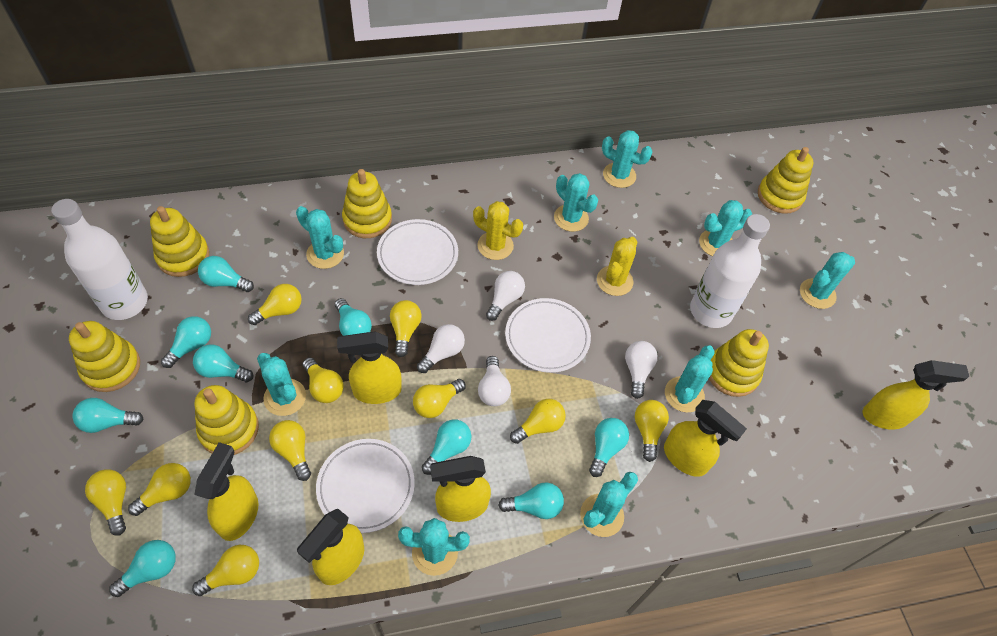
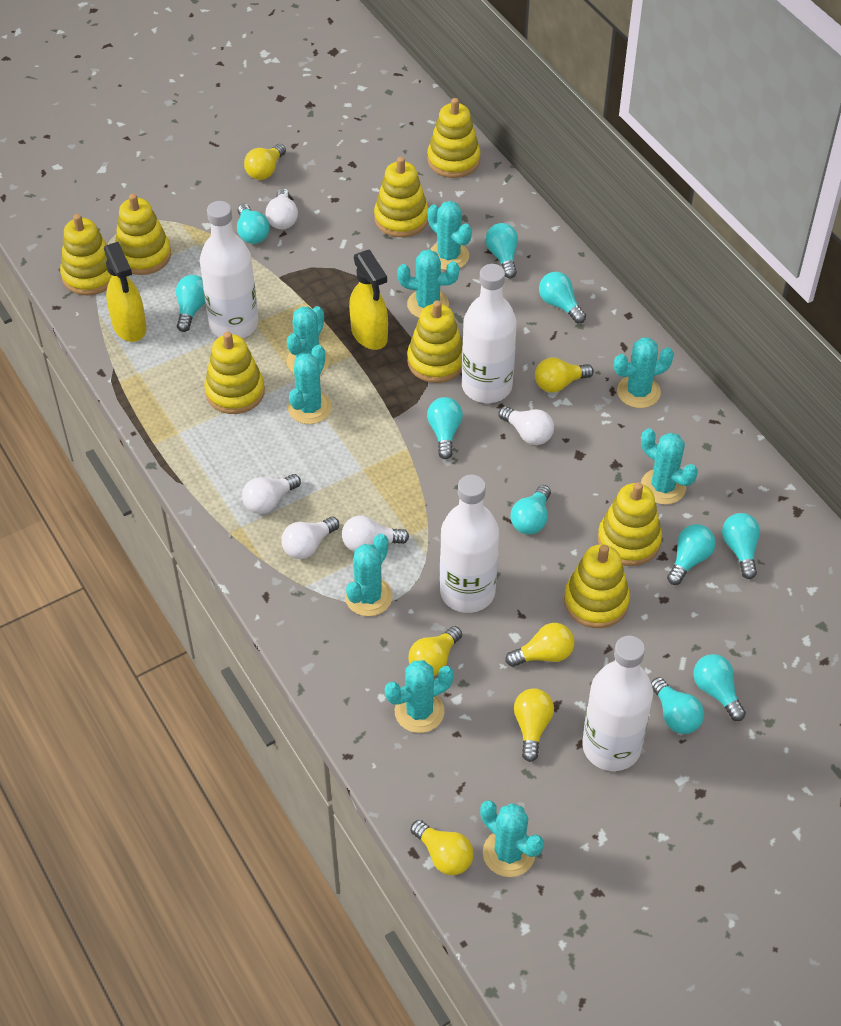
turquoise light bulb: [72,398,143,433] [109,540,176,597] [161,316,211,368] [193,344,253,382] [198,256,254,292] [335,298,372,336] [422,420,471,475] [498,482,564,519] [589,418,629,477] = 9 -> [176,275,205,332] [237,204,270,244] [427,397,463,459] [485,223,518,278] [510,485,551,534] [539,272,586,323] [651,677,704,734] [667,524,716,585] [693,654,746,721] [722,513,760,579] = 10
white bottle: [51,199,148,320] [690,214,770,328] = 2 -> [200,201,258,338] [440,475,499,613] [462,264,517,403] [582,636,653,771] = 4
white light bulb: [417,324,465,373] [478,356,511,406] [486,271,525,321] [625,341,658,399] = 4 -> [242,474,301,514] [266,188,298,229] [281,516,339,559] [342,516,409,552] [499,406,554,445] = 5
white plate: [316,439,415,533] [377,219,458,285] [505,298,591,373] = 3 -> none = 0
yellow cactus: [473,201,523,260] [597,237,637,296] = 2 -> none = 0
yellow light bulb: [85,470,126,536] [128,463,191,516] [192,545,259,596] [248,284,302,325] [269,420,311,481] [303,357,344,403] [390,300,422,357] [413,379,466,418] [510,399,566,444] [635,400,669,462] = 10 -> [244,144,286,180] [408,626,462,676] [411,820,474,875] [505,623,574,667] [514,688,554,762] [535,358,594,393] = 6
yellow spray bottle: [194,442,258,541] [297,509,364,585] [337,331,402,404] [430,456,491,522] [664,400,747,477] [862,360,969,429] = 6 -> [104,242,147,342] [349,249,388,350] = 2
yellow stacking toy: [69,321,140,392] [150,206,209,277] [195,385,259,455] [342,169,392,238] [709,329,769,397] [758,147,813,214] = 6 -> [60,214,112,295] [115,194,171,275] [204,331,265,414] [374,157,428,237] [407,301,462,383] [427,98,481,178] [564,544,630,628] [598,482,662,566] = 8

